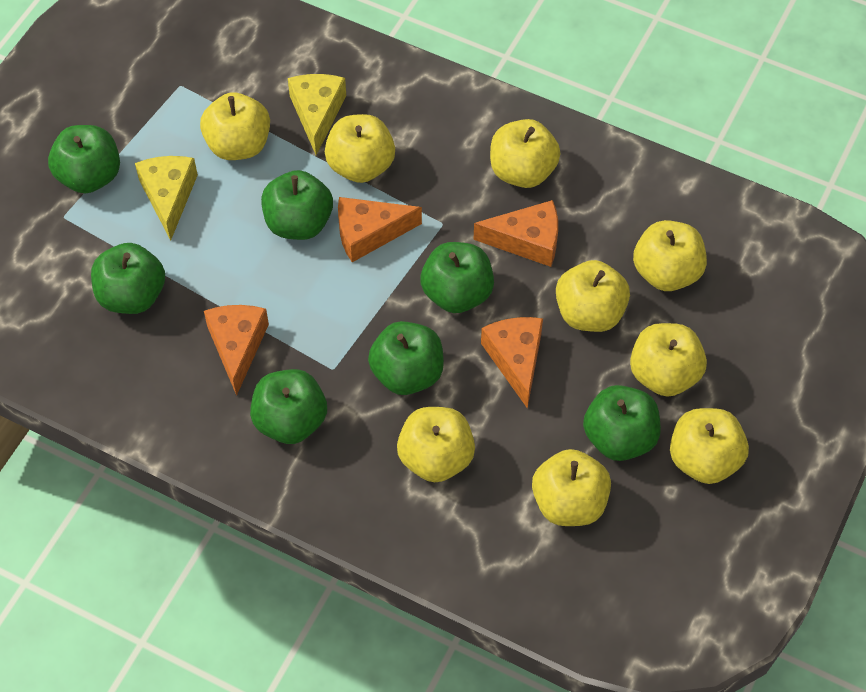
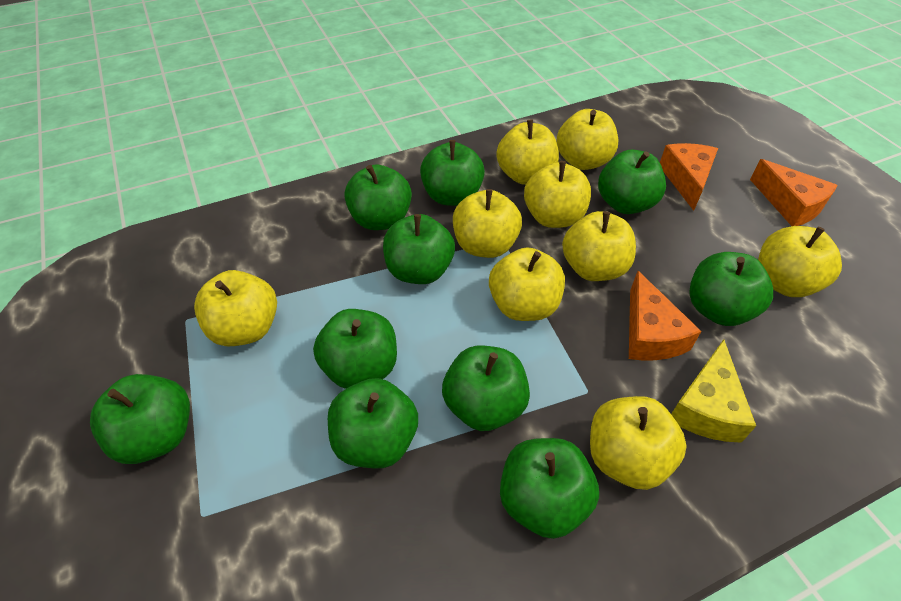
green apple: [48,125,120,193] [91,243,165,314] [250,369,327,444] [261,170,333,240] [368,321,444,395] [420,242,494,313] [583,385,661,461] = 7 -> [90,374,190,464] [313,309,397,389] [328,378,418,468] [344,164,412,230] [383,214,455,284] [420,140,485,206] [442,345,530,431] [500,438,599,539] [598,150,666,214] [689,252,773,326] = 10
orange cheese: [204,305,269,396] [338,197,422,262] [474,200,558,267] [481,317,543,408] = 4 -> [629,271,701,360] [660,143,718,211] [750,159,838,226] = 3
yellow cheese: [135,156,198,241] [288,74,346,155] = 2 -> [671,339,756,443] = 1

